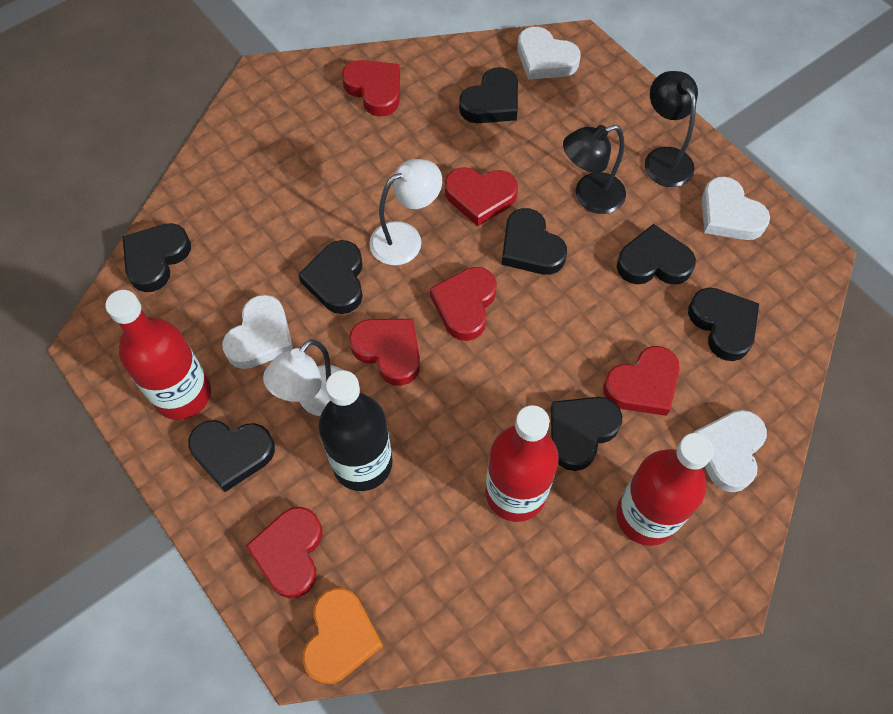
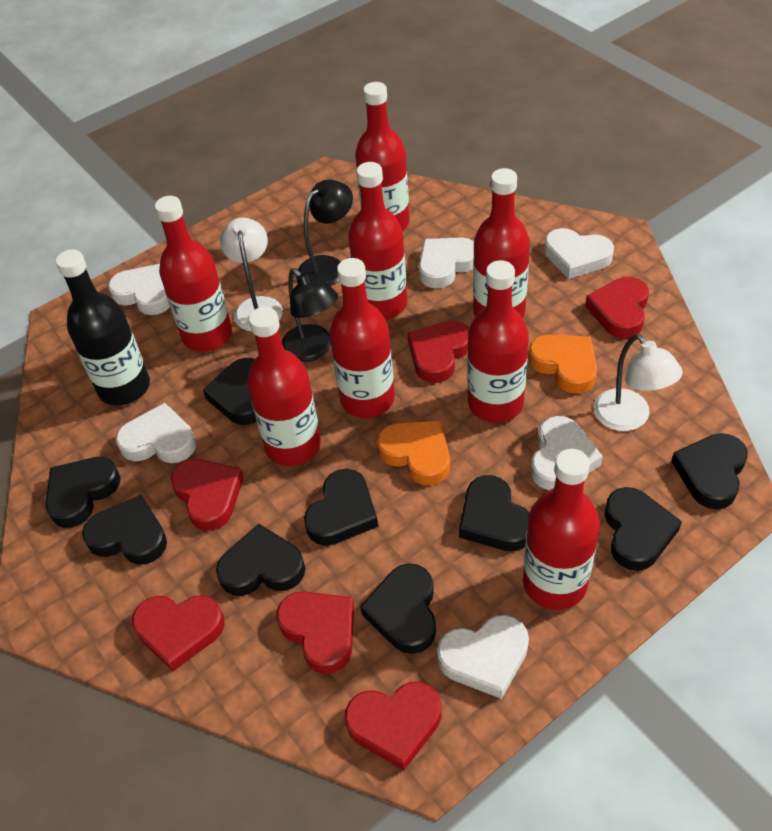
black heart: [123,223,191,292] [188,420,275,492] [298,240,363,314] [459,67,518,123] [502,208,567,275] [551,397,622,471] [617,224,696,285] [688,288,759,361] = 8 -> [46,457,121,528] [82,495,167,564] [203,358,257,425] [216,524,305,596] [304,469,378,546] [360,563,436,654] [459,475,529,551] [605,487,682,571] [671,433,748,510] = 9
orange heart: [302,588,383,684] = 1 -> [377,421,450,485] [528,335,597,394] = 2
red bottle: [105,290,211,420] [485,405,559,522] [616,433,714,546] = 3 -> [155,196,232,352] [247,307,321,466] [330,258,395,418] [348,162,407,319] [355,82,410,231] [467,260,529,423] [473,168,530,318] [523,449,600,610] = 8
white heart: [222,295,293,369] [517,27,581,80] [694,410,767,492] [702,176,770,240] = 4 -> [108,264,170,315] [116,403,196,463] [419,238,474,288] [437,615,529,699] [531,416,603,490] [544,228,614,279] = 6

